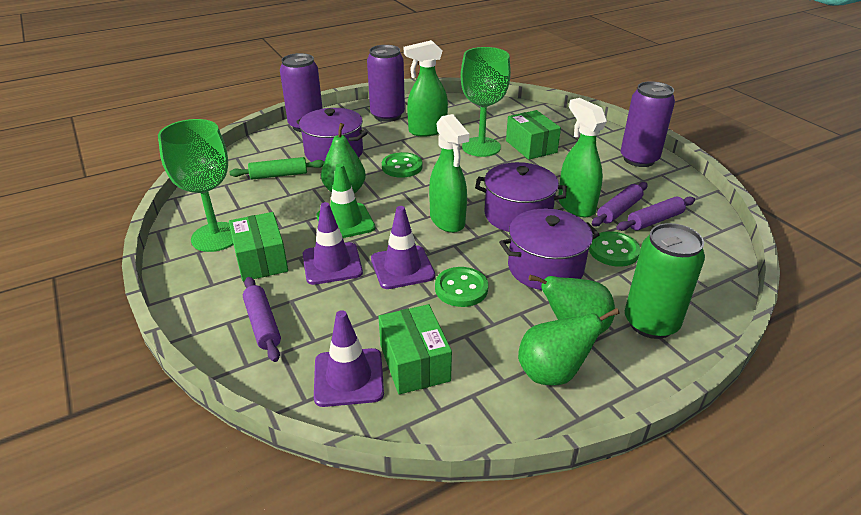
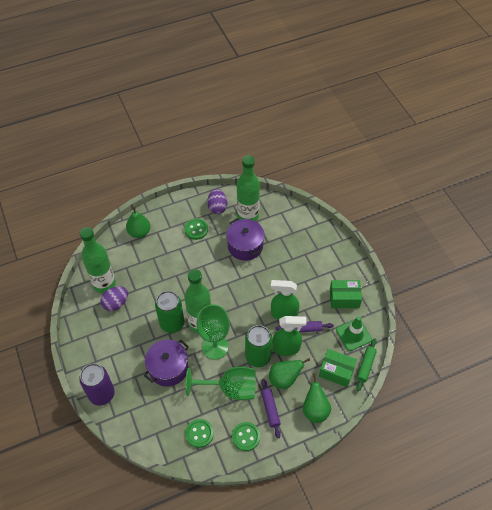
green bottle: none = 0 -> [80,227,116,293] [184,269,211,333] [237,155,260,221] = 3
green box: [229,212,288,281] [378,304,452,394] [506,110,561,160] = 3 -> [319,349,357,387] [330,280,362,308] = 2
green can: [625,223,705,339] = 1 -> [155,291,184,333] [245,325,272,367] = 2
green spray bottle: [404,40,448,137] [429,114,469,233] [558,98,607,217] = 3 -> [271,280,300,320] [272,316,306,356] = 2
purple can: [280,53,323,132] [367,45,405,122] [621,81,675,167] = 3 -> [79,363,115,406] = 1
purple egg: none = 0 -> [100,286,128,311] [207,189,227,214] = 2
purple pot: [296,108,368,162] [475,162,567,232] [499,209,600,290] = 3 -> [144,340,189,387] [226,218,265,261] = 2
purple rolling pin: [243,277,281,362] [592,182,648,227] [616,196,695,231] = 3 -> [261,379,281,438] [275,321,334,332] = 2
purple traffic cone: [303,202,363,285] [314,310,384,407] [371,206,435,289] = 3 -> none = 0

